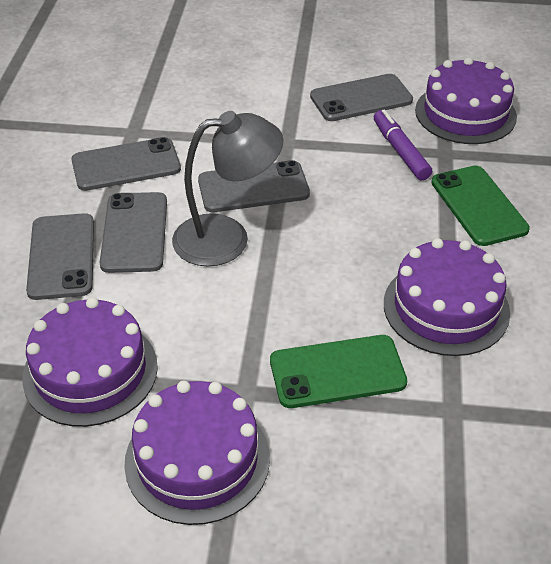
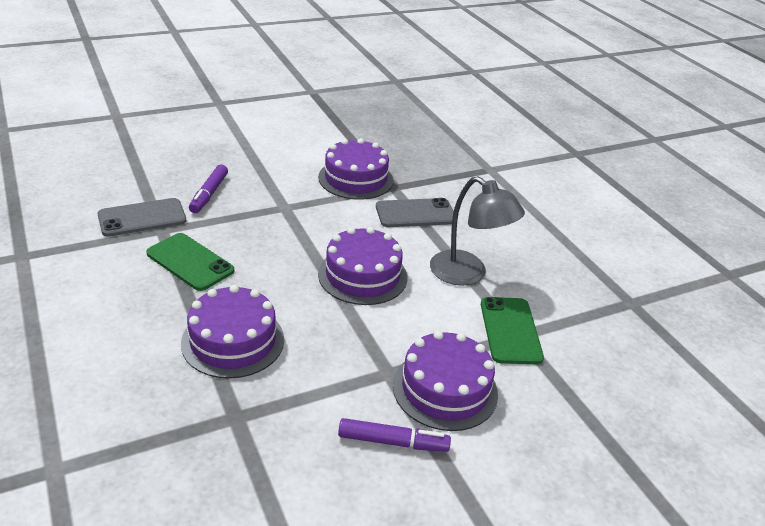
grey phone: [26,213,94,300] [71,137,181,191] [99,192,167,273] [198,160,310,212] [310,74,413,121] = 5 -> [97,198,186,237] [376,198,454,227] = 2
purple marker: [374,110,432,180] = 1 -> [189,164,228,213] [338,418,451,452] = 2

